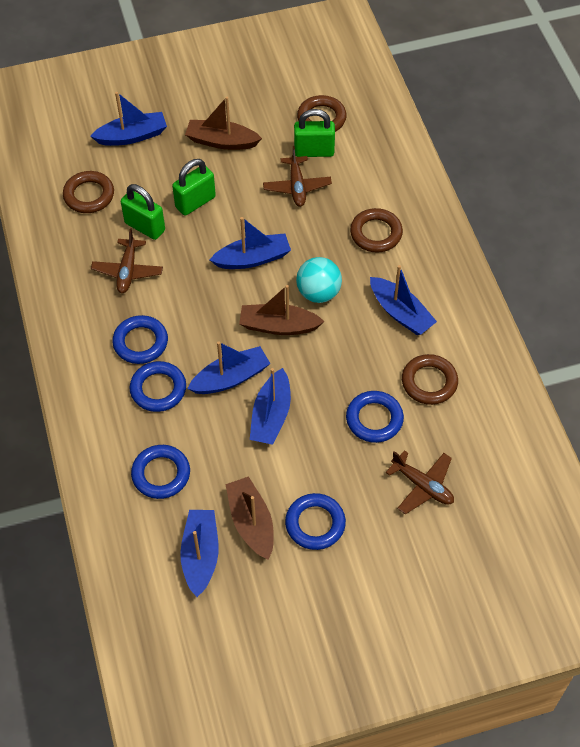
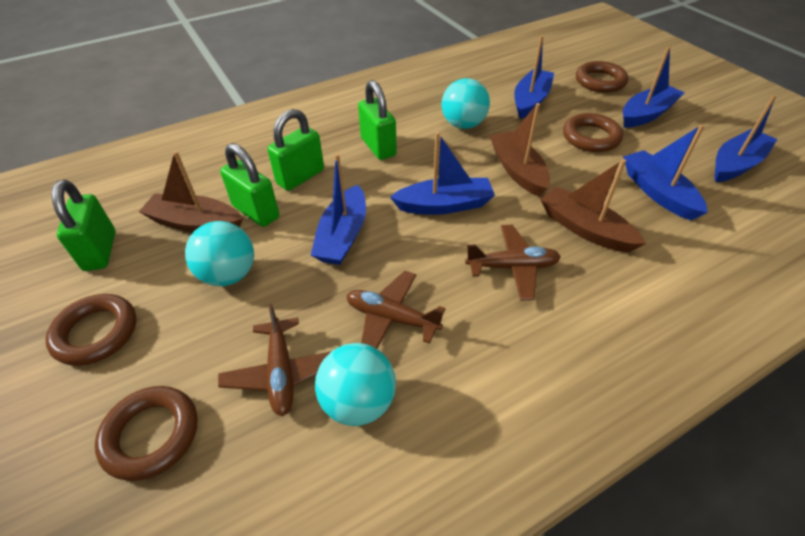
blue ring: [112,315,168,364] [130,361,186,412] [131,445,190,499] [285,493,346,550] [346,391,404,443] = 5 -> none = 0
green padlock: [121,184,165,240] [172,159,216,216] [294,109,335,157] = 3 -> [52,180,115,271] [220,143,279,227] [267,109,324,191] [358,80,397,160] = 4
turquoise ball: [296,257,342,303] = 1 -> [185,221,254,286] [315,343,396,426] [442,78,490,129] = 3

